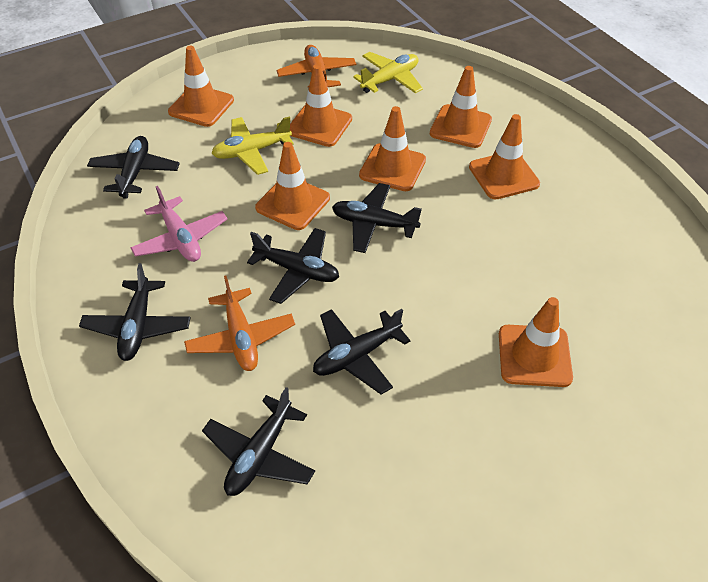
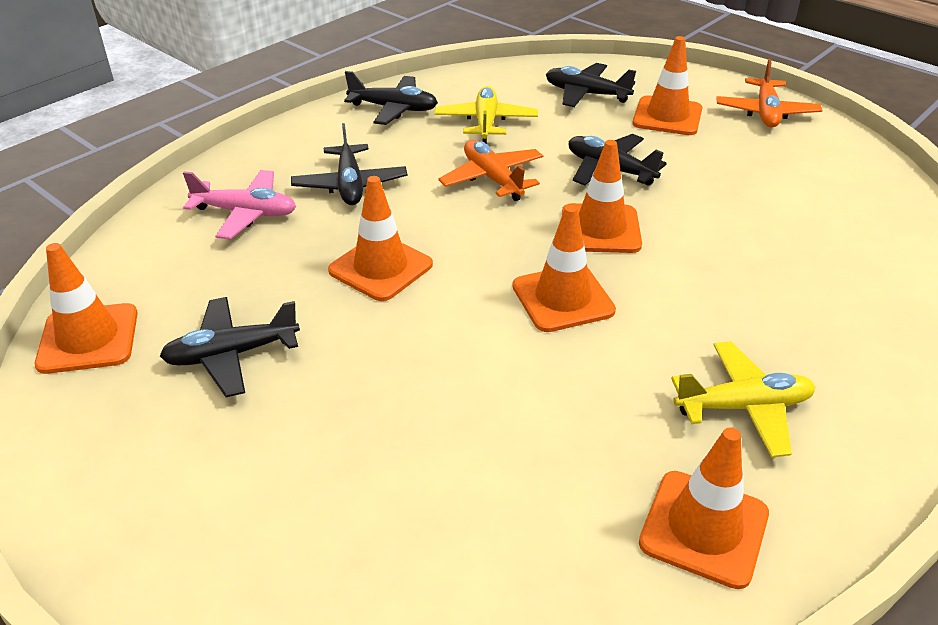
black plane: [79,263,191,361] [87,136,180,199] [202,387,315,496] [247,228,339,304] [313,309,411,395] [332,183,422,253] = 6 -> [160,297,300,397] [291,123,407,205] [344,71,438,125] [546,63,636,107] [569,134,667,186] = 5
orange traffic cone: [168,46,234,127] [255,142,330,230] [290,64,352,147] [359,106,426,191] [430,66,492,148] [469,114,540,200] [499,297,573,387] = 7 -> [35,243,138,374] [328,176,433,301] [512,205,616,332] [562,140,642,253] [633,36,703,135] [639,427,769,589] = 6

